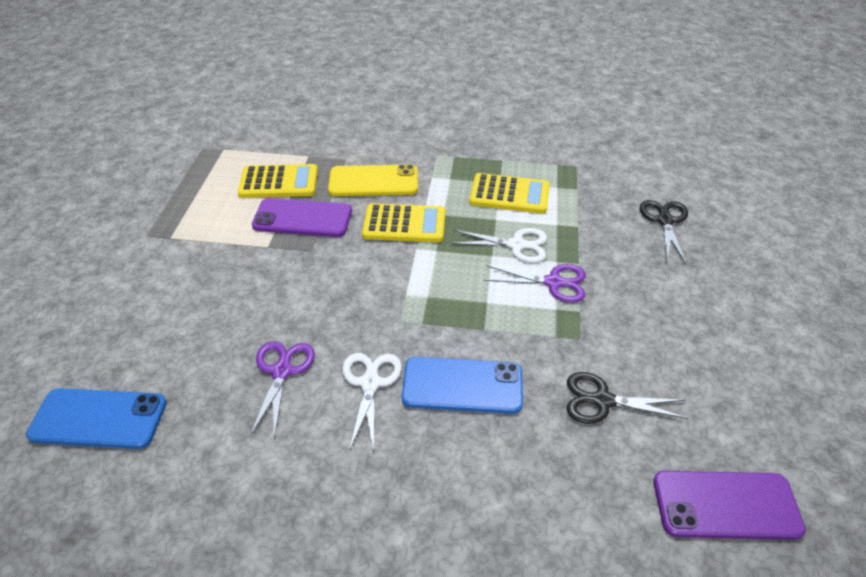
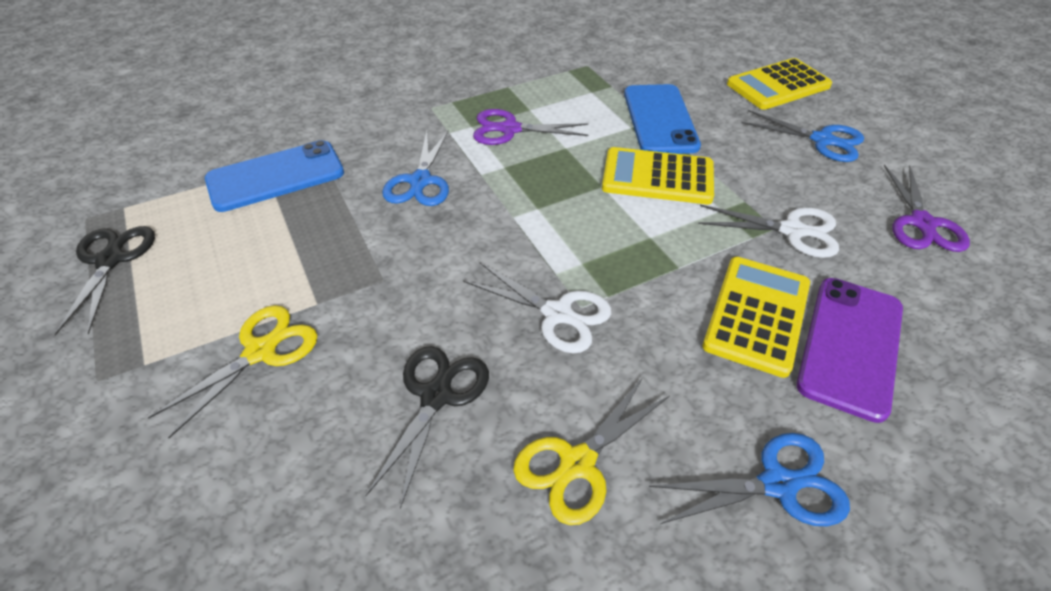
blue scissors: none = 0 -> [382,130,449,206] [649,433,850,526] [741,110,864,162] = 3
purple phone: [252,198,352,237] [653,471,806,540] = 2 -> [797,278,903,423] = 1
yellow phone: [328,164,418,196] = 1 -> none = 0
yellow scissors: none = 0 -> [148,305,318,438] [513,378,670,525] = 2

